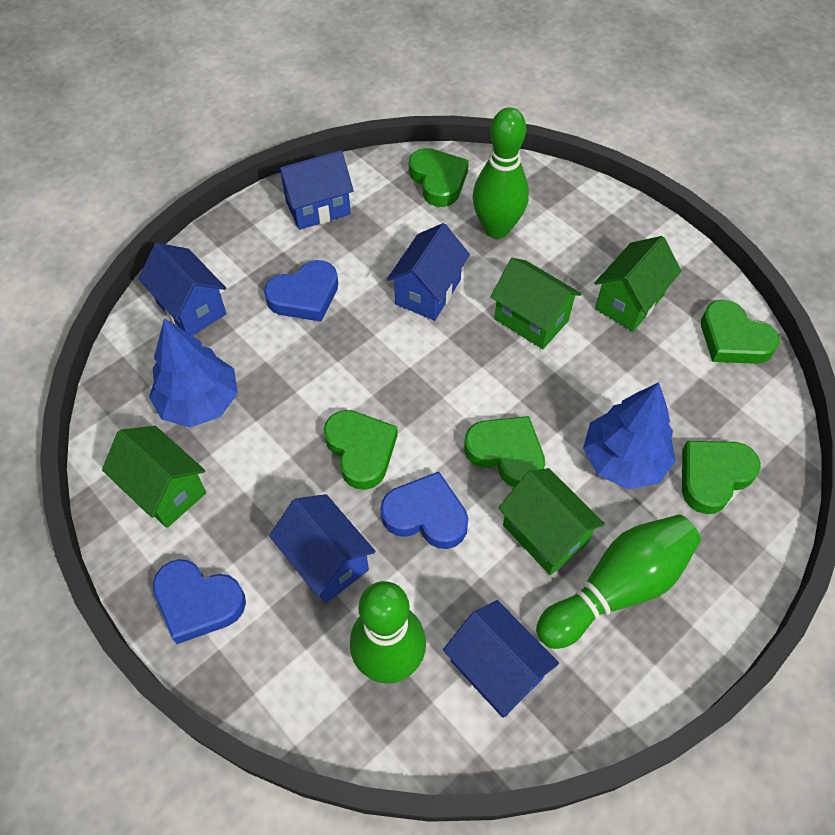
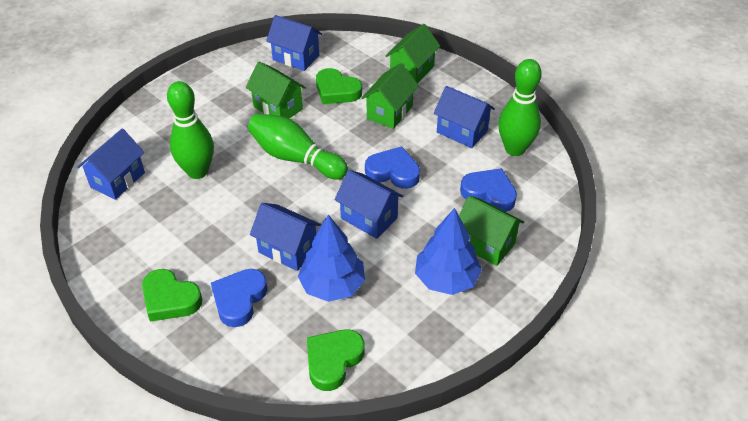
green heart: [324,410,398,490] [409,148,469,207] [464,416,545,487] [682,441,761,514] [701,300,779,364] = 5 -> [142,269,202,322] [307,329,364,391] [316,68,362,104] = 3

